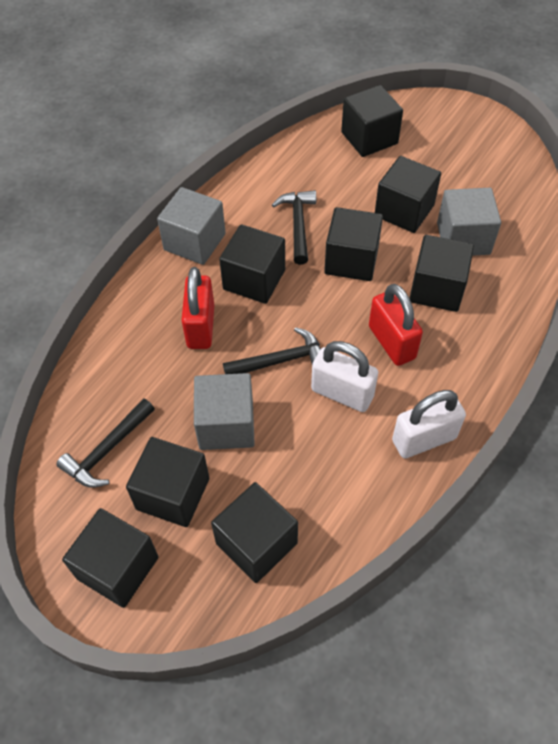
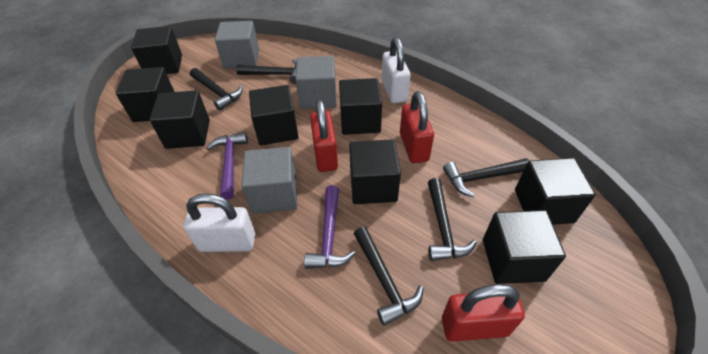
black hammer: [56,398,155,488] [223,327,321,374] [272,190,316,265] = 3 -> [190,68,242,111] [236,59,297,84] [354,227,424,326] [428,178,477,261] [443,158,529,197] = 5
purple hammer: none = 0 -> [206,132,248,200] [304,185,356,269] = 2
red padlock: [181,267,214,349] [369,284,423,366] = 2 -> [310,100,338,172] [400,91,434,163] [442,284,525,342] = 3

